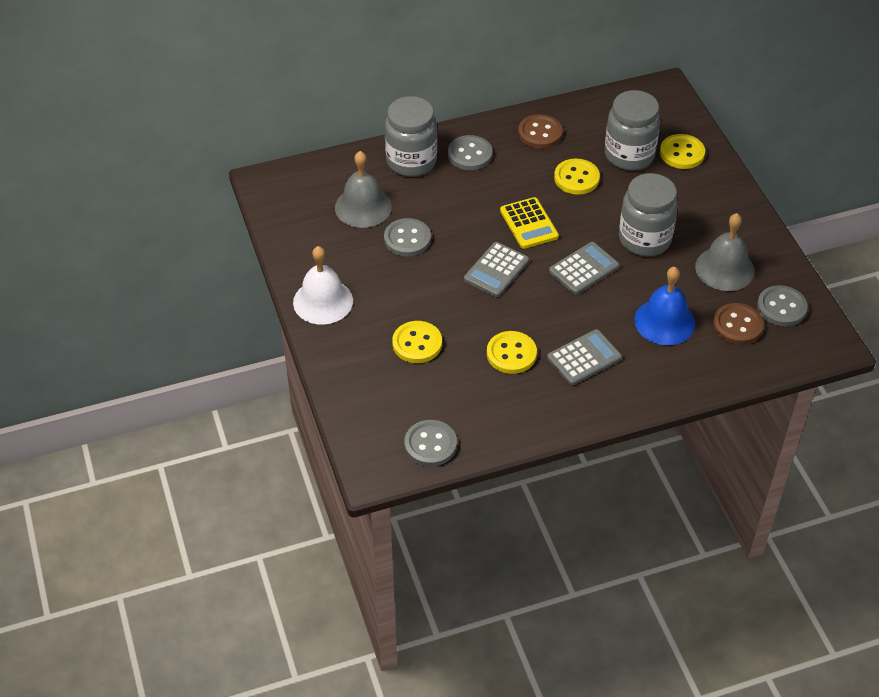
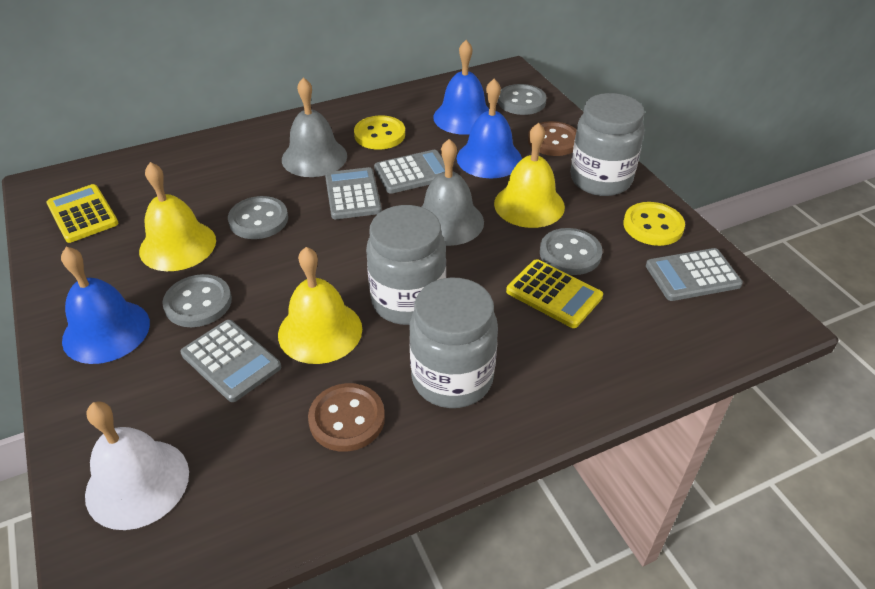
blue bell: [634,267,695,345] = 1 -> [61,247,150,364] [433,40,489,135] [457,79,522,178] = 3
grey calculator: [464,242,529,297] [547,329,622,385] [549,242,619,295] = 3 -> [180,320,281,402] [325,167,382,219] [374,150,445,194] [646,248,743,301] = 4
yellow bell: none = 0 -> [139,162,216,271] [278,247,362,364] [494,123,565,228] = 3
yellow button: [392,321,442,363] [487,331,537,374] [554,159,600,195] [660,134,705,169] = 4 -> [354,115,405,150] [623,202,685,246] = 2
yellow calculator: [500,197,559,249] = 1 -> [46,184,118,243] [506,259,603,328] = 2

